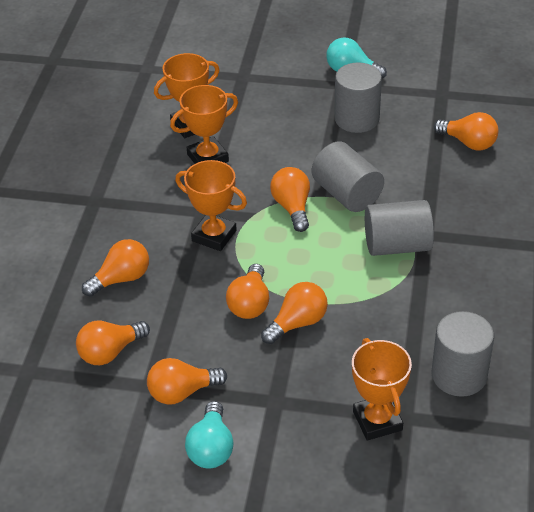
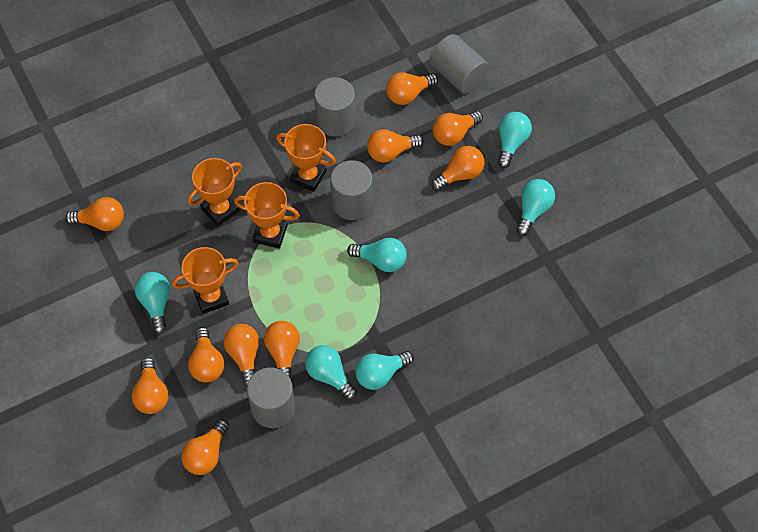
orange light bulb: [76,320,150,365] [82,239,149,297] [147,358,227,405] [226,264,269,319] [261,282,328,344] [270,167,310,232] [434,112,498,151] = 7 -> [65,197,124,231] [132,357,168,414] [181,419,229,475] [188,327,224,382] [223,324,259,386] [264,321,300,381] [367,129,423,163] [386,72,438,105] [431,146,485,191] [433,111,483,146] = 10
turquoise light bulb: [185,401,234,469] [326,37,387,79] = 2 -> [135,272,170,334] [305,345,357,400] [347,238,407,272] [355,351,414,390] [498,112,532,168] [516,179,555,236] = 6

